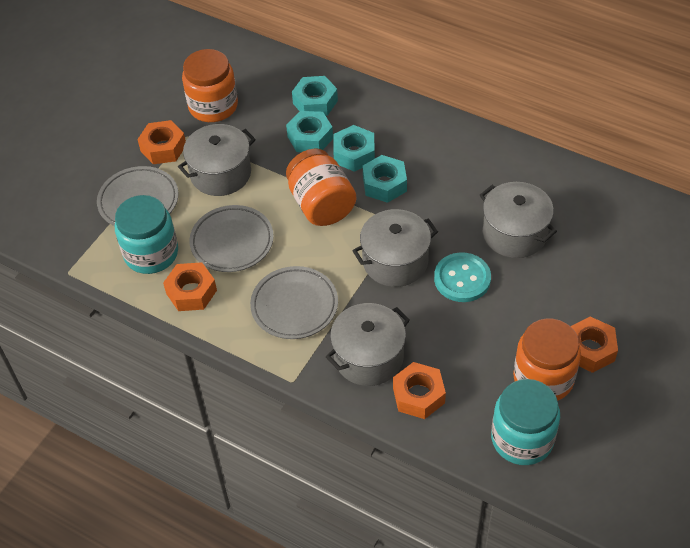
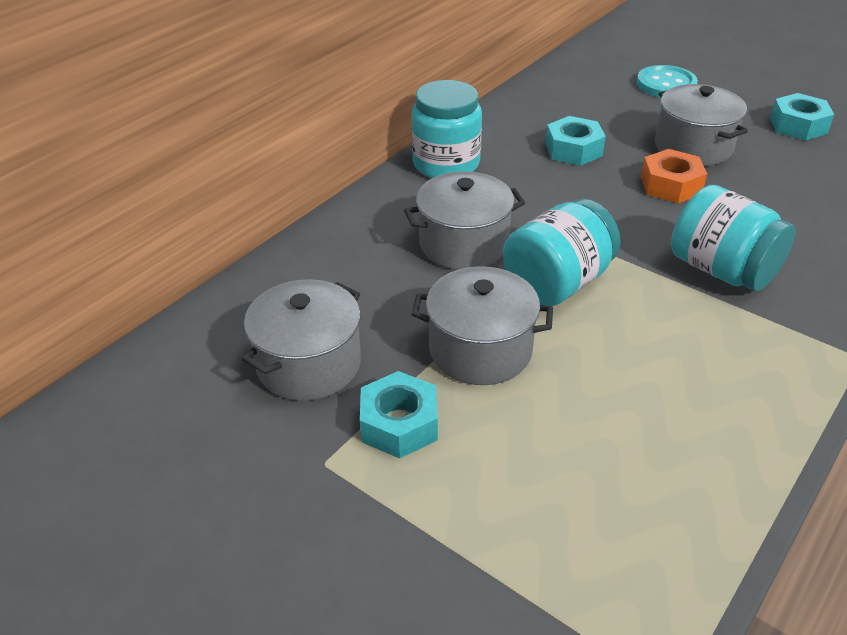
grey plate: [97,166,179,226] [189,205,274,272] [250,266,338,339] = 3 -> none = 0
orange jar: [182,49,238,122] [286,149,356,226] [513,318,581,401] = 3 -> none = 0
orange nut: [137,120,186,164] [163,262,217,311] [393,362,446,419] [571,317,618,373] = 4 -> [641,149,707,203] = 1
turquoise jar: [115,195,178,274] [491,379,560,465] = 2 -> [411,80,482,178] [503,199,621,306] [671,185,795,291] = 3
turquoise nut: [286,111,333,152] [292,76,338,116] [333,125,375,172] [363,155,407,203] = 4 -> [360,371,438,459] [546,116,606,166] [770,93,834,141] = 3

